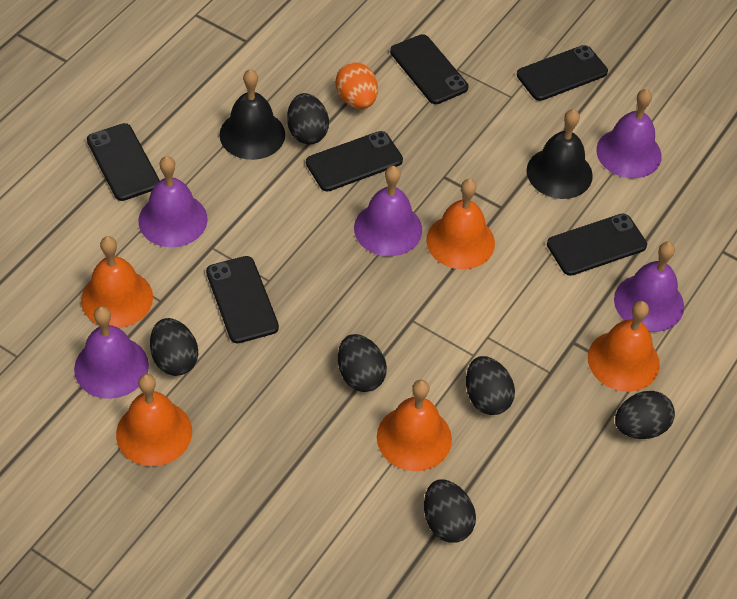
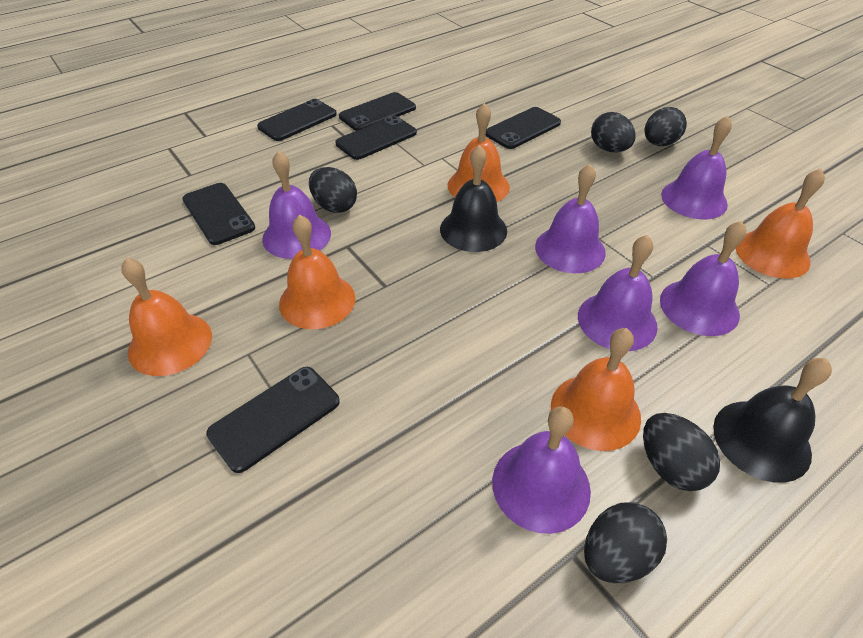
black egg: [150,318,198,376] [287,93,329,144] [338,334,387,392] [424,479,476,543] [466,356,515,415] [615,391,675,439] = 6 -> [309,167,357,213] [584,502,667,583] [591,112,636,152] [643,413,720,491] [644,107,687,146] = 5
orange egg: [335,62,378,109] = 1 -> none = 0
purple bell: [74,306,149,399] [138,156,208,247] [354,166,422,256] [596,89,662,178] [614,242,684,332] = 5 -> [262,151,331,259] [492,406,591,534] [535,164,606,273] [578,235,658,351] [660,221,746,336] [661,116,732,219] = 6

